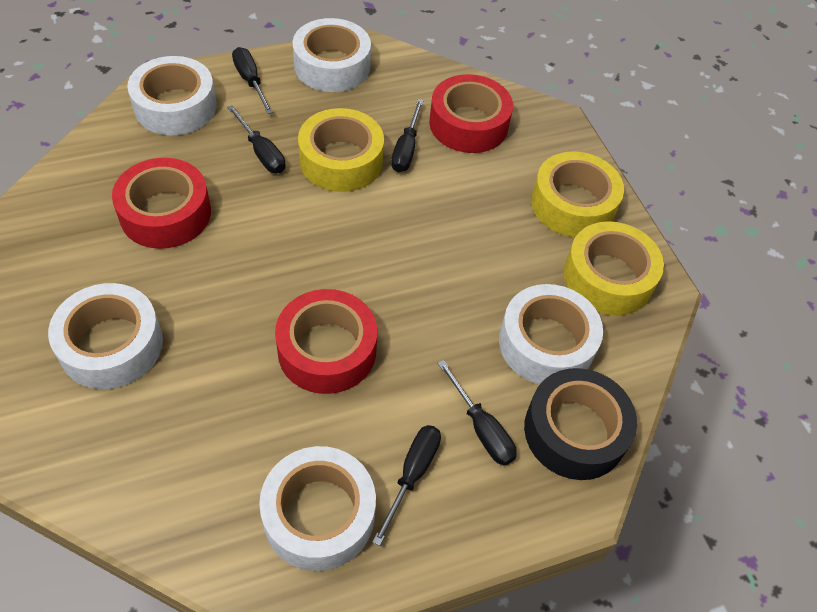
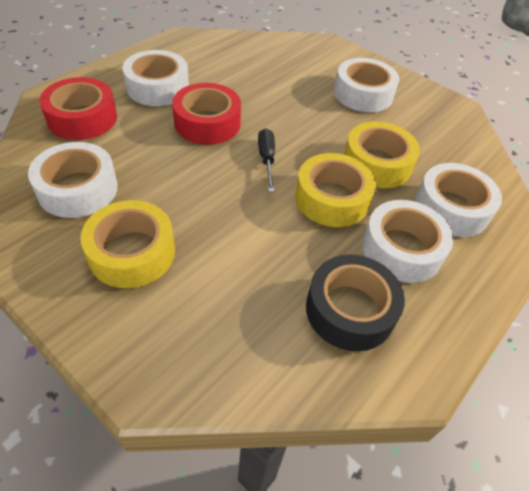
black screwdriver: [227,105,285,173] [232,47,273,114] [372,425,441,546] [391,99,424,172] [438,360,517,465] = 5 -> [258,128,275,192] = 1
red tape: [112,158,211,249] [275,289,377,394] [429,74,513,153] = 3 -> [39,77,117,140] [172,83,241,145] = 2

